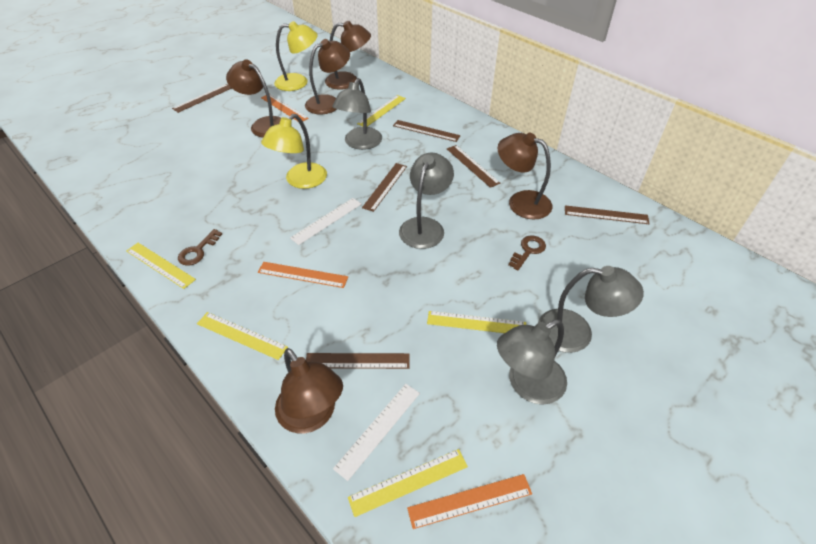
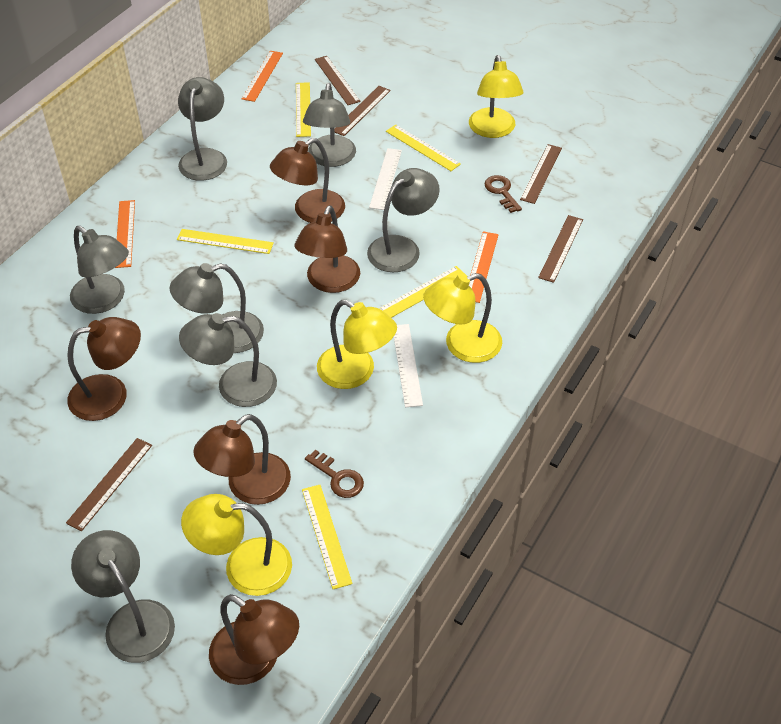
brown ruler: [172,84,232,113] [306,353,410,369] [362,163,407,212] [393,120,461,142] [447,145,500,188] [565,205,650,224] = 6 -> [66,438,152,531] [315,56,361,105] [334,86,391,136] [520,144,562,204] [538,215,583,283] = 5
grey lamp: [332,78,382,150] [399,153,454,249] [497,319,567,404] [538,266,644,353] = 4 -> [70,226,129,314] [71,530,175,663] [170,263,264,353] [178,77,227,181] [179,313,277,407] [303,83,356,167] [367,168,440,272] = 7
yellow lamp: [261,114,327,189] [274,21,318,91] = 2 -> [181,494,292,596] [317,300,397,389] [423,273,502,363] [469,55,524,138] = 4

